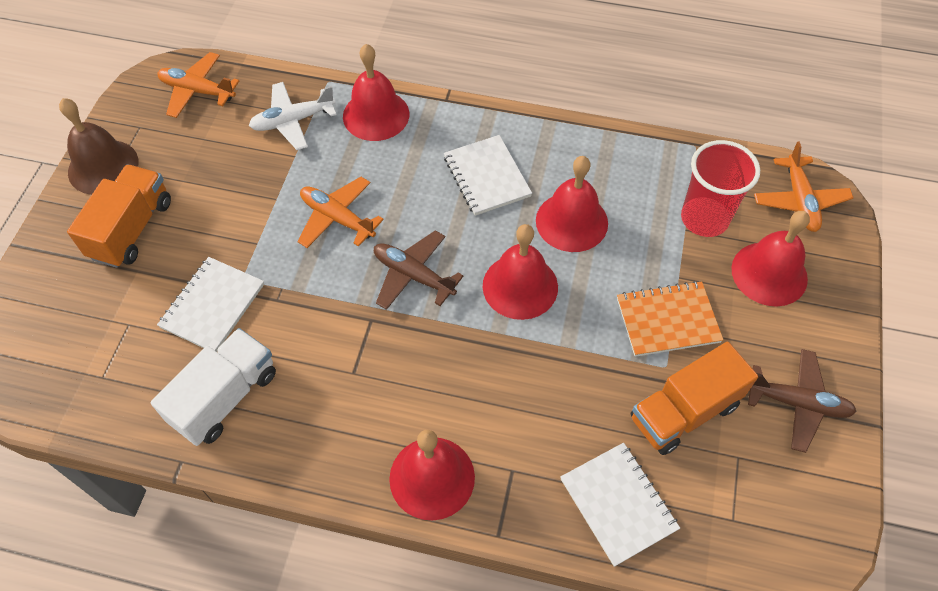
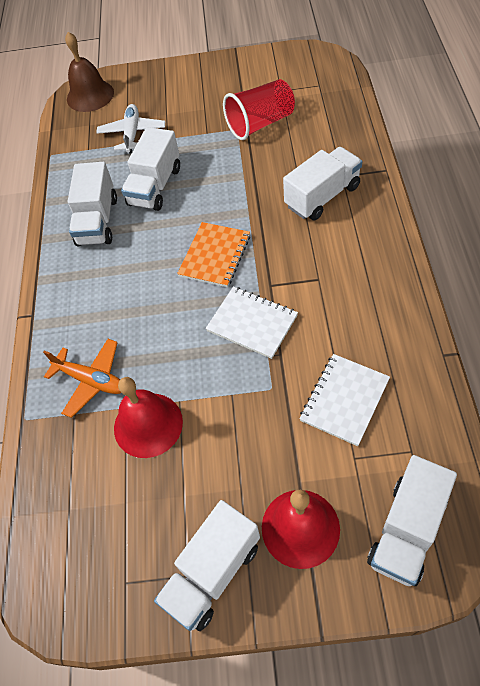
brown plane: [374,230,464,310] [748,349,857,453] = 2 -> none = 0
orange plane: [157,52,239,118] [297,177,384,248] [754,141,854,232] = 3 -> [43,339,121,418] = 1
orange truck: [67,164,171,268] [631,342,758,455] = 2 -> none = 0
red bell: [343,44,409,141] [389,430,475,520] [483,224,558,320] [536,156,608,252] [731,211,810,307] = 5 -> [114,377,183,458] [262,490,340,569] = 2
white notebook: [157,257,264,352] [444,135,532,216] [560,443,680,567] = 3 -> [206,287,298,359] [300,354,390,446] = 2
white truck: [151,328,276,446] = 1 -> [68,162,117,246] [121,127,180,211] [154,500,260,631] [283,147,362,220] [367,455,457,586] = 5

